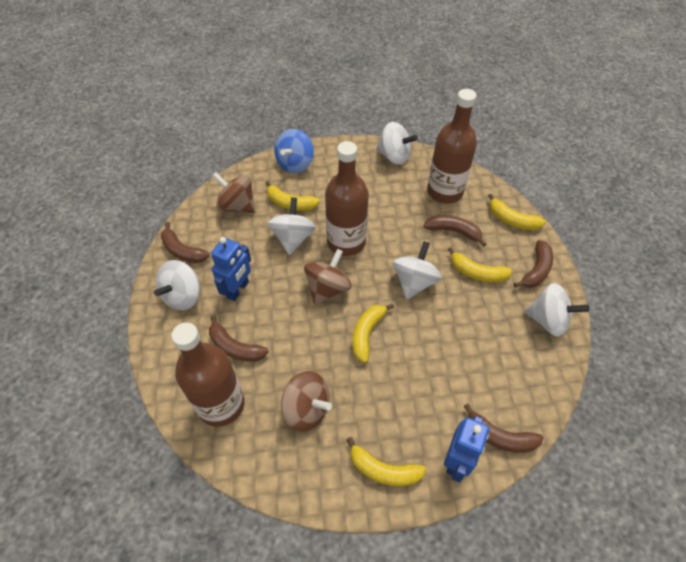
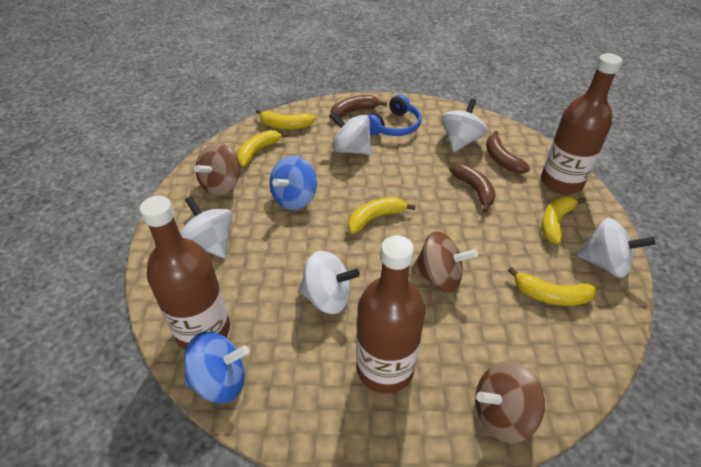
blue headphones: none = 0 -> [368,94,422,136] = 1
blue robot: [211,237,251,301] [444,416,489,483] = 2 -> none = 0
blue spinning top: [274,129,314,173] = 1 -> [184,332,249,403] [270,156,317,210] = 2
brown banana: [161,222,210,263] [209,315,269,362] [424,215,486,247] [464,404,543,452] [514,240,553,288] = 5 -> [331,95,387,118] [449,164,496,213] [486,131,530,174] = 3

